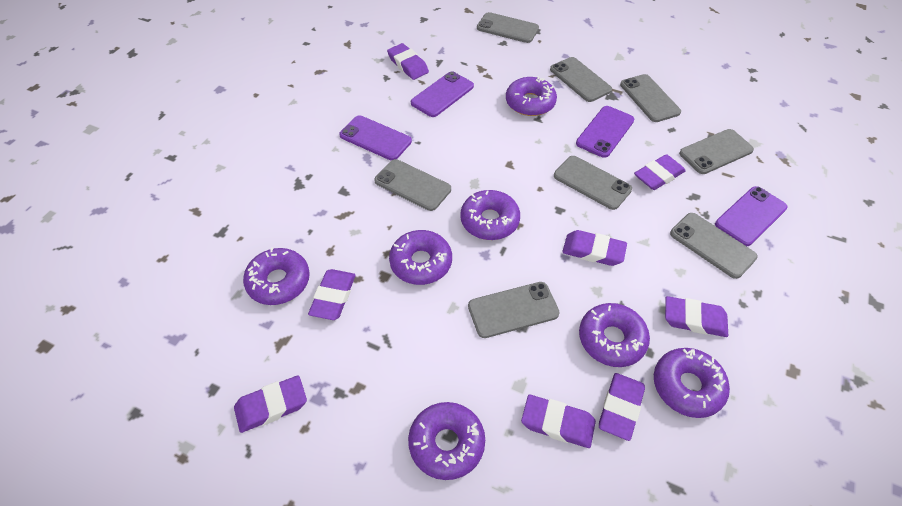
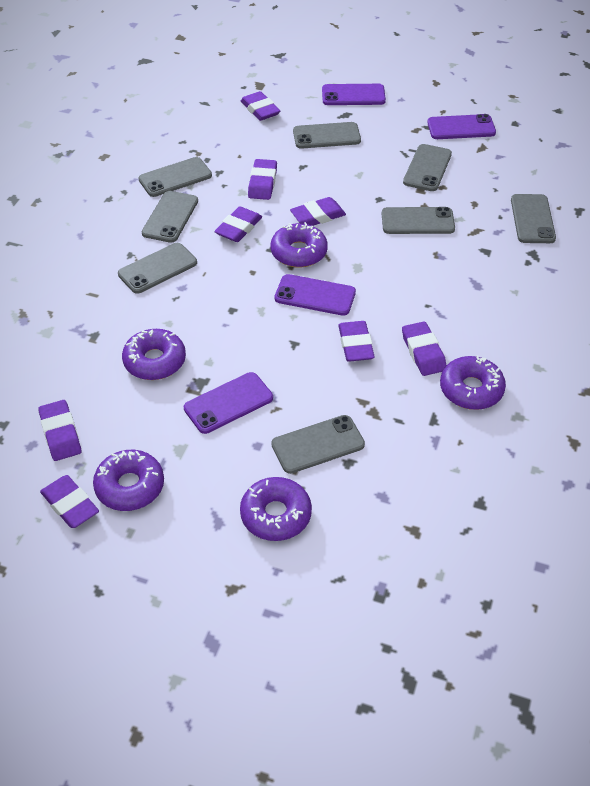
purple donut: [243,248,310,305] [389,230,452,285] [408,402,485,480] [460,190,520,240] [506,76,557,116] [579,303,650,367] [654,348,730,418] = 7 -> [93,450,164,511] [122,329,186,380] [240,477,312,541] [271,222,328,268] [440,355,506,410] = 5

